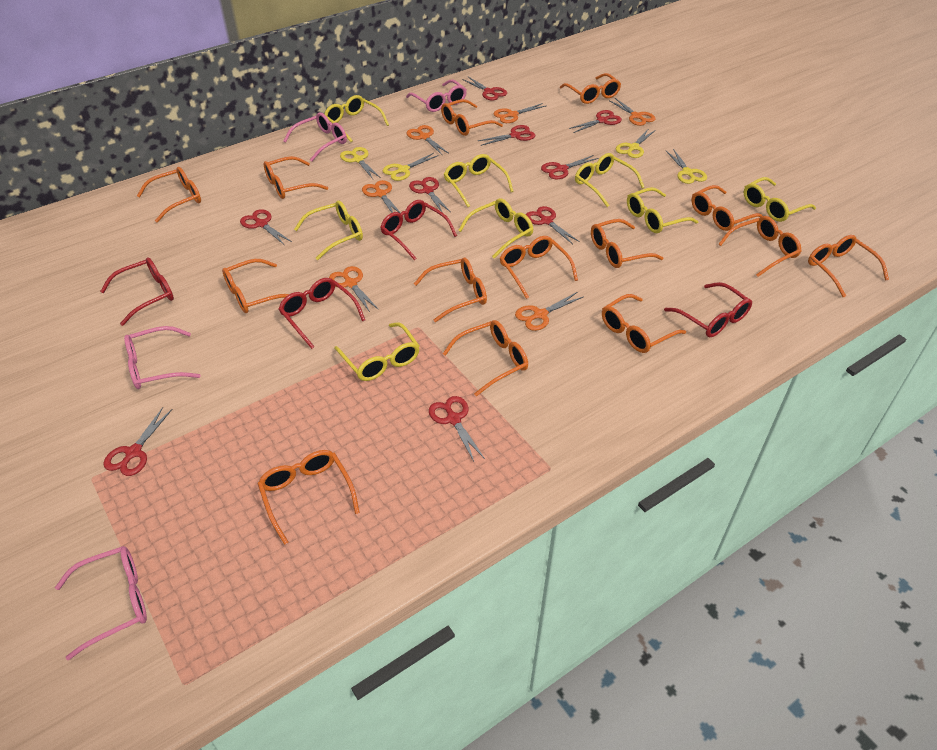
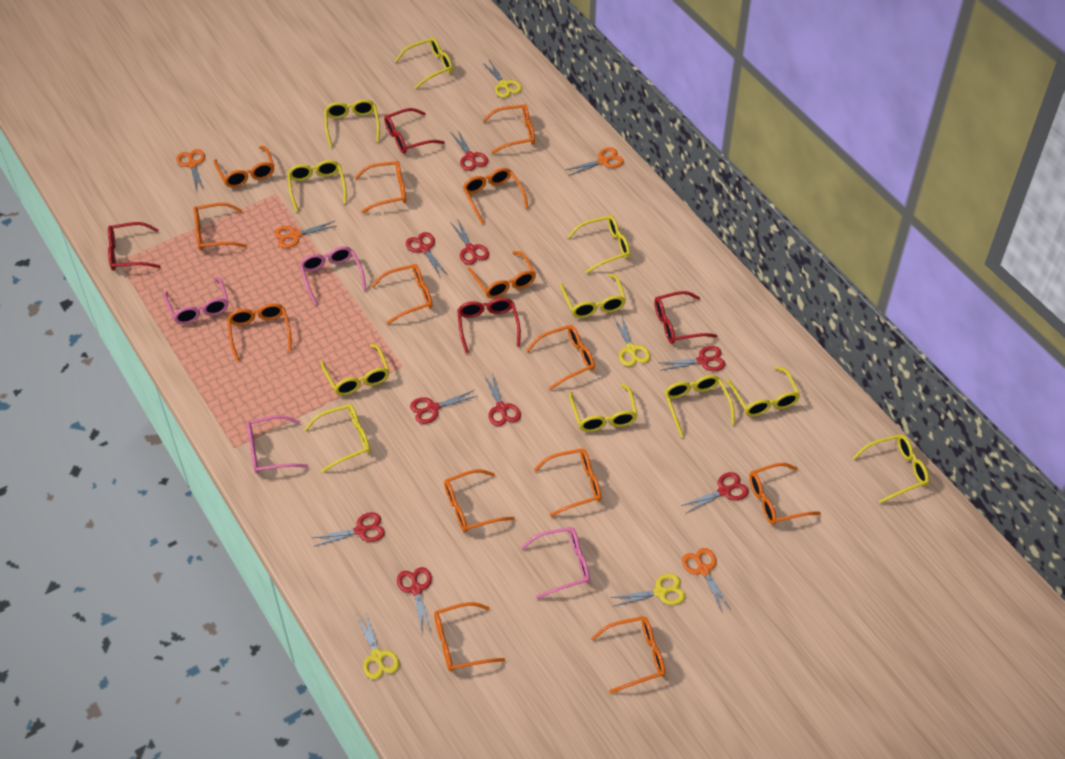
orange scissors: [329,266,379,312] [362,180,401,213] [407,125,448,155] [493,103,546,123] [515,292,583,331] [609,98,656,126] = 6 -> [176,149,205,192] [274,221,336,248] [566,147,624,176] [682,548,731,611] = 4
yellow glasses: [294,201,363,260] [324,95,389,142] [334,322,420,381] [444,154,514,207] [458,198,533,258] [575,153,645,207] [627,187,699,233] [744,177,816,222] = 8 -> [287,160,347,212] [304,404,371,473] [321,344,390,395] [324,99,380,147] [395,37,453,89] [560,274,626,318] [567,215,630,273] [569,384,638,432] [665,375,735,437] [726,366,800,417] [853,434,929,503] = 11

